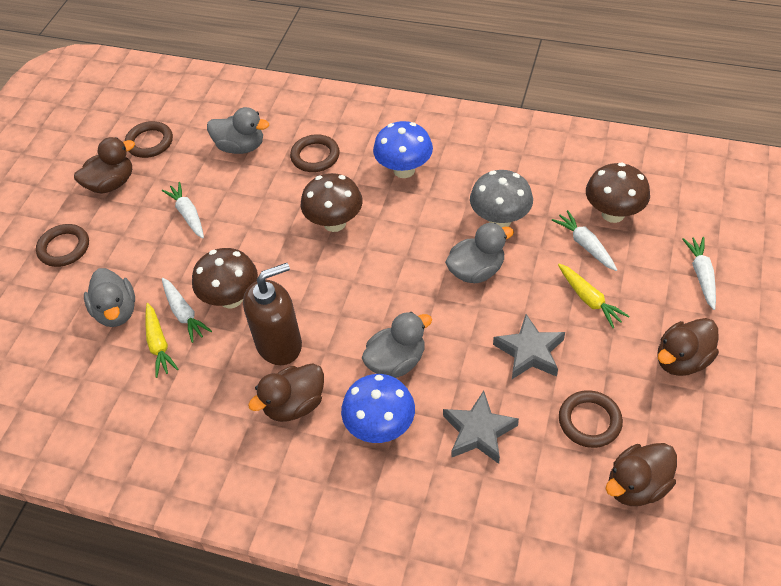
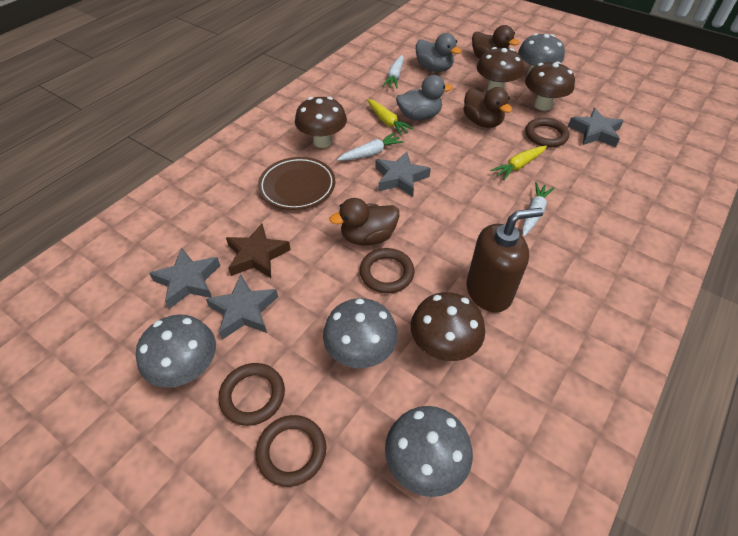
blue mushroom: [341,374,415,443] [373,121,433,178] = 2 -> none = 0
brown duck: [74,137,135,194] [248,363,324,422] [606,443,677,506] [657,318,719,376] = 4 -> [329,198,400,246] [463,87,512,128] [472,25,520,59] = 3
brown mushroom: [192,248,258,308] [301,173,363,232] [586,163,650,223] = 3 -> [295,97,347,148] [411,292,485,361] [477,47,524,91] [525,61,575,111] = 4
brown plate: none = 0 -> [258,157,335,210] = 1
brown star: none = 0 -> [226,223,291,278] = 1
grey duck: [84,268,135,327] [207,107,269,154] [362,312,432,378] [445,223,514,283] = 4 -> [396,75,453,121] [416,33,461,72] = 2
grey mushroom: [470,170,533,228] = 1 -> [136,315,216,388] [323,298,398,368] [385,406,473,497] [518,33,565,75] = 4
grey star: [443,391,519,464] [493,314,565,379] = 2 -> [149,248,220,309] [206,275,278,340] [375,151,431,197] [568,108,624,147] = 4
white carrot: [162,182,204,239] [162,278,212,343] [552,210,617,271] [682,237,716,310] = 4 -> [337,133,404,161] [382,55,404,88] [522,182,554,237] = 3

